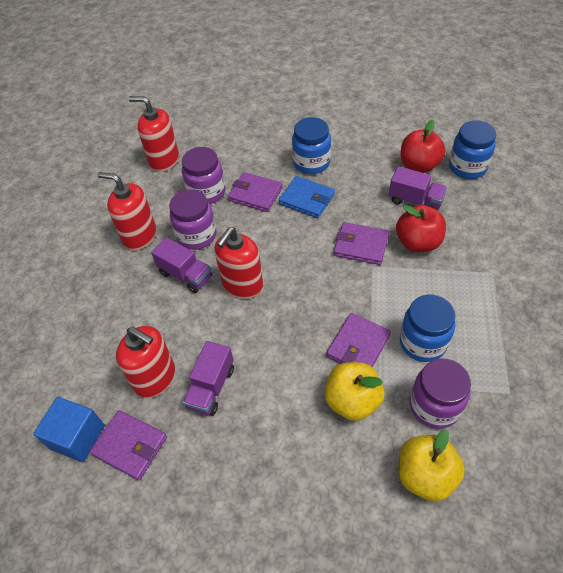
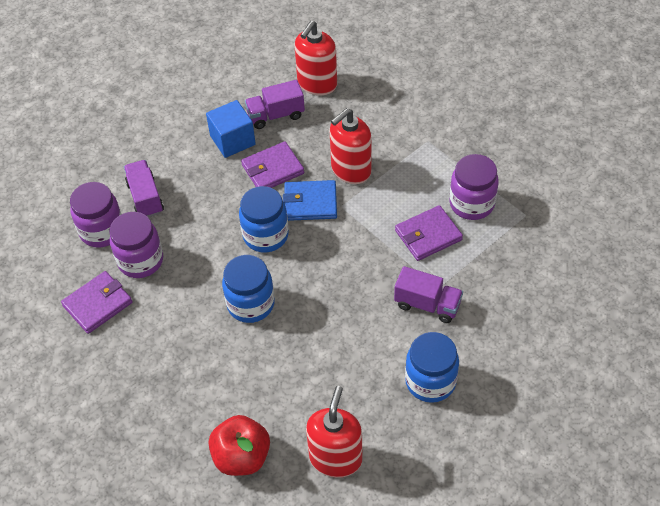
purple wallet: [90,410,167,480] [228,172,283,212] [326,313,391,367] [334,222,389,265] = 4 -> [61,271,133,334] [241,141,304,188] [395,205,463,261] = 3
red apple: [396,205,446,252] [401,120,446,173] = 2 -> [209,415,270,476] = 1
red soap dispenser: [97,172,156,250] [116,326,175,398] [129,96,179,172] [214,227,263,299] = 4 -> [294,21,337,95] [306,386,363,478] [329,108,372,184] = 3
yellow apple: [324,362,384,421] [398,429,465,501] = 2 -> none = 0

